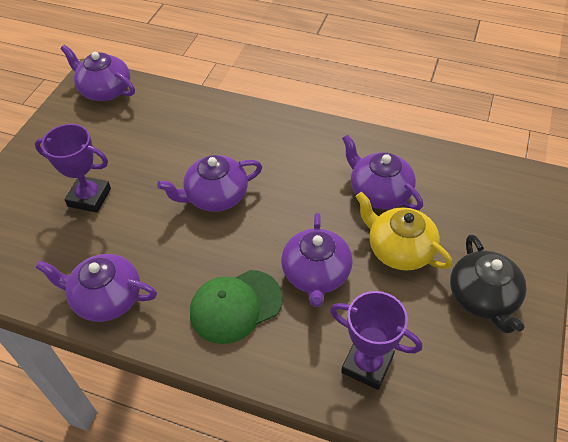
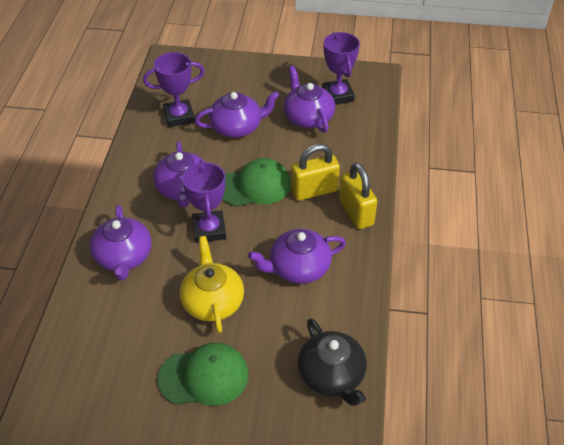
green cap: [190,270,283,344] = 1 -> [157,343,249,406] [222,158,291,207] = 2
purple trophy: [34,124,111,213] [330,291,422,390] = 2 -> [143,52,205,127] [182,160,226,243] [322,32,360,105] = 3
yellow padlock: none = 0 -> [291,144,340,201] [339,162,377,229] = 2

